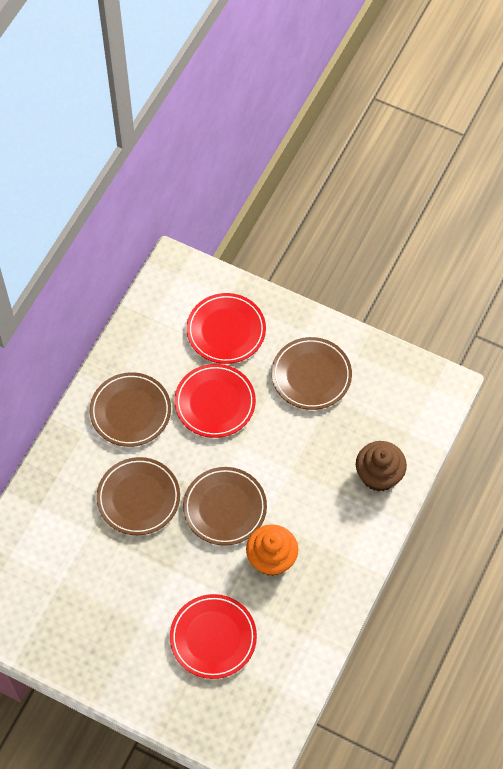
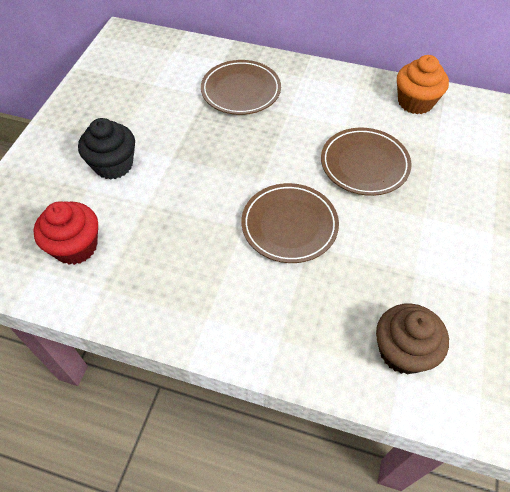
black cupcake: none = 0 -> [78,118,135,180] = 1
brown plate: [90,372,171,447] [96,457,180,535] [183,467,267,546] [271,337,352,410] = 4 -> [201,60,281,115] [241,183,339,263] [321,128,411,196] = 3
red cupcake: none = 0 -> [33,201,98,265] = 1
red plate: [170,594,257,679] [174,364,256,438] [187,293,266,364] = 3 -> none = 0

